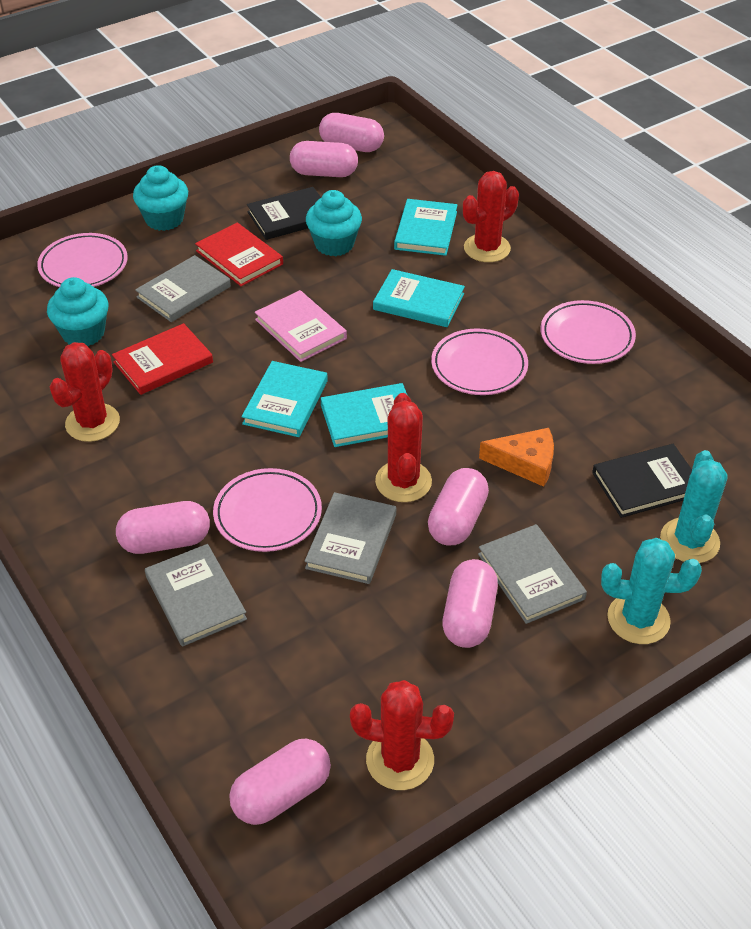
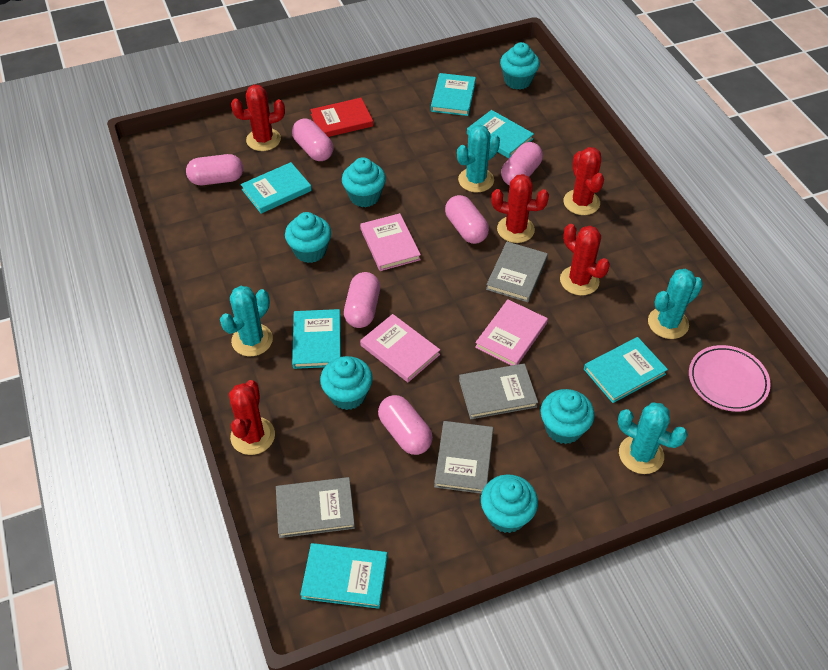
black book: [247,187,321,240] [592,444,692,518] = 2 -> none = 0
orange cheese: [479,428,554,487] = 1 -> none = 0
pink book: [255,290,347,362] = 1 -> [360,213,421,271] [360,314,440,382] [475,299,548,366] = 3
pink plate: [37,233,128,287] [213,468,322,552] [431,329,528,395] [541,300,636,364] = 4 -> [689,345,771,412] = 1
red book: [112,323,213,395] [195,223,283,286] = 2 -> [310,98,373,137] = 1
red cactus: [50,342,120,442] [350,680,454,790] [375,393,432,502] [463,171,519,262] = 4 -> [229,380,275,455] [231,85,285,151] [491,174,549,243] [560,224,610,295] [564,147,604,215] = 5
turquoise book: [241,361,328,437] [321,383,407,447] [373,269,465,327] [394,199,457,256] = 4 -> [241,162,312,214] [292,309,341,369] [300,543,387,609] [431,73,476,116] [467,110,534,158] [584,337,668,403] = 6
turquoise cactus: [601,538,702,644] [660,450,728,563] = 2 -> [220,286,273,356] [457,125,500,192] [618,403,688,474] [648,269,703,339] = 4
turquoise cupcake: [47,277,109,346] [133,165,188,231] [306,190,362,256] = 3 -> [285,212,331,263] [320,356,373,410] [342,157,386,207] [481,474,538,533] [500,42,540,90] [540,389,595,444] = 6

